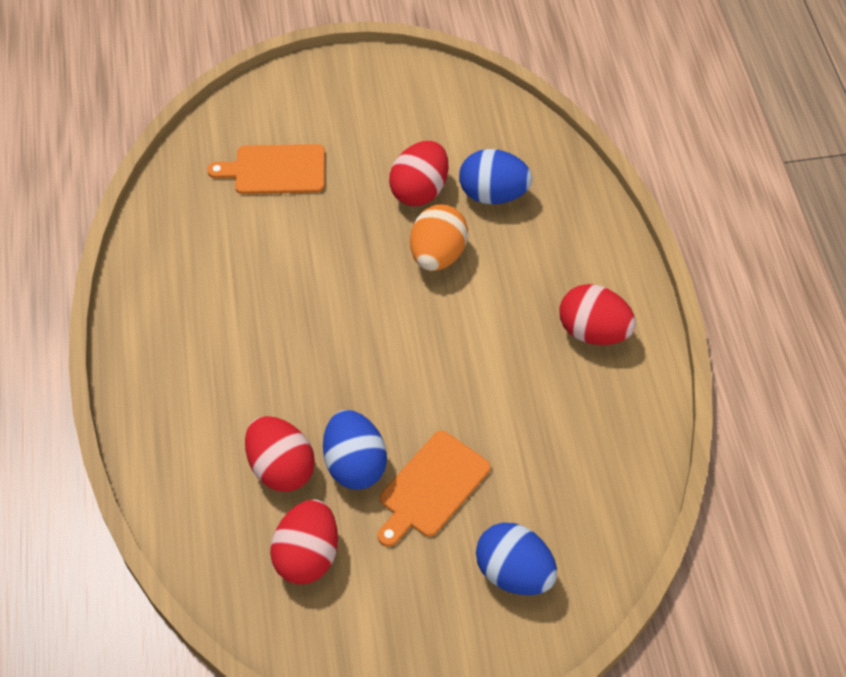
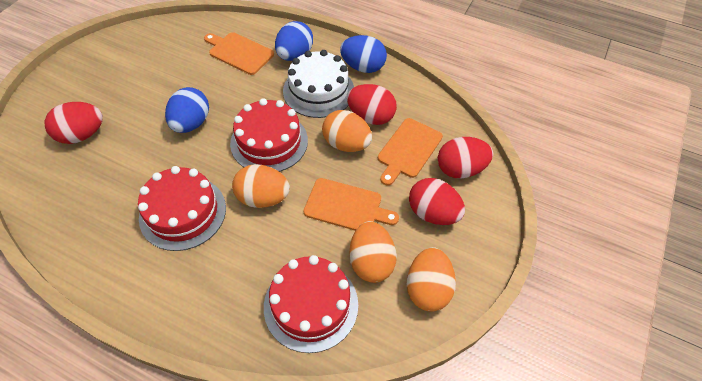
orange cutting board: [207,144,325,194] [378,431,491,547] = 2 -> [204,32,274,75] [304,178,399,231] [378,118,443,185] = 3
orange egg: [410,204,468,271] = 1 -> [232,164,290,208] [322,110,372,152] [349,221,397,283] [407,247,456,312] = 4
red cake: none = 0 -> [138,166,226,251] [230,98,308,172] [264,255,358,353] = 3
white cake: none = 0 -> [283,50,354,118] = 1

